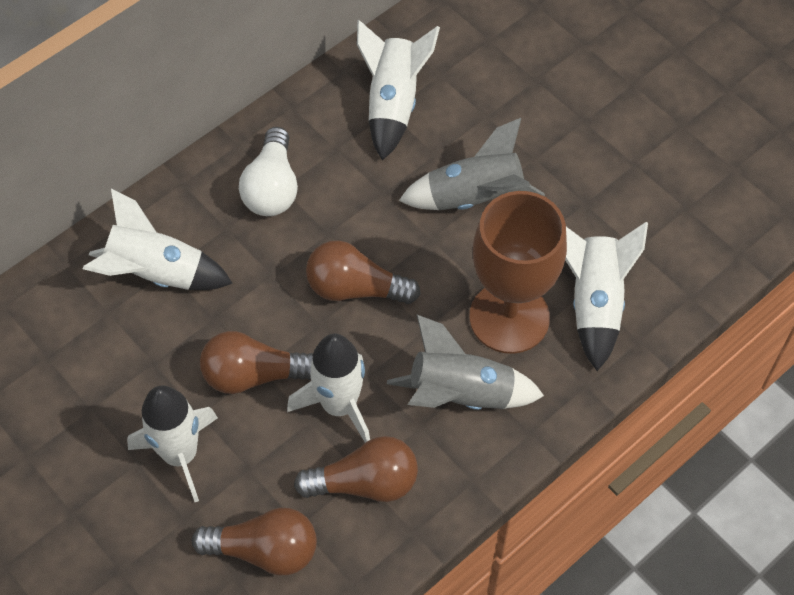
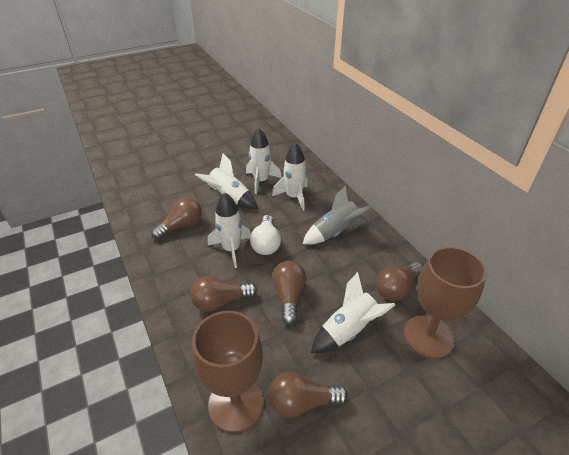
brown goblet: [469,191,567,354] = 1 -> [192,311,264,433] [404,247,487,359] = 2
brown light bulb: [192,508,317,576] [200,331,313,394] [294,436,418,502] [306,240,421,304] = 4 -> [151,197,202,239] [190,276,257,312] [268,372,348,418] [272,261,306,325] [376,262,423,301] = 5
grey rocket: [387,315,544,410] [399,118,545,210] = 2 -> [303,186,371,245] = 1

